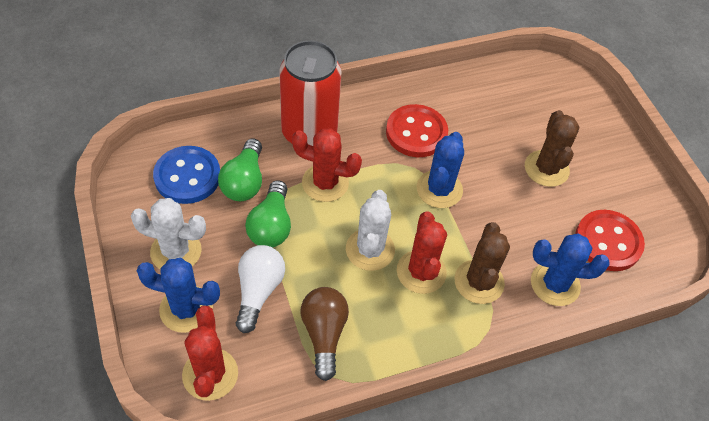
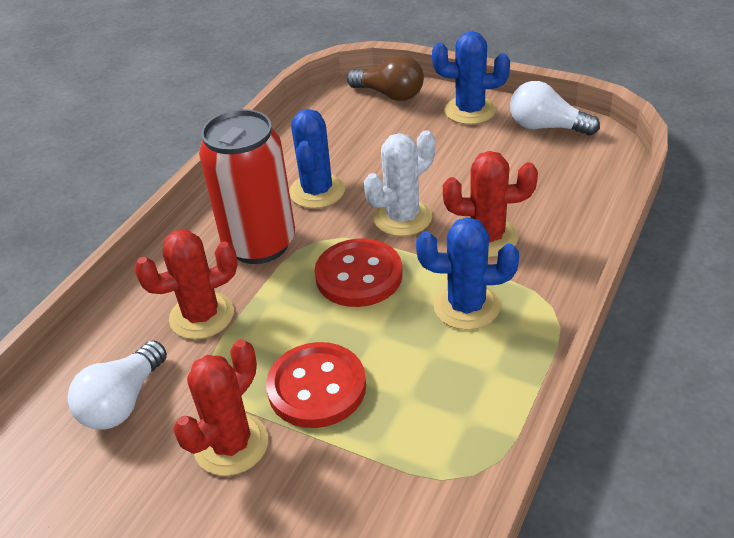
blue button: [153,146,220,204] = 1 -> none = 0
brown cactus: [455,222,510,304] [525,110,579,187] = 2 -> none = 0
green light bulb: [218,139,262,201] [245,180,291,248] = 2 -> none = 0
white cactus: [131,198,206,269] [346,190,395,271] = 2 -> [364,130,435,236] = 1
white light bulb: [236,245,285,333] = 1 -> [67,340,167,430] [510,81,600,136] = 2

